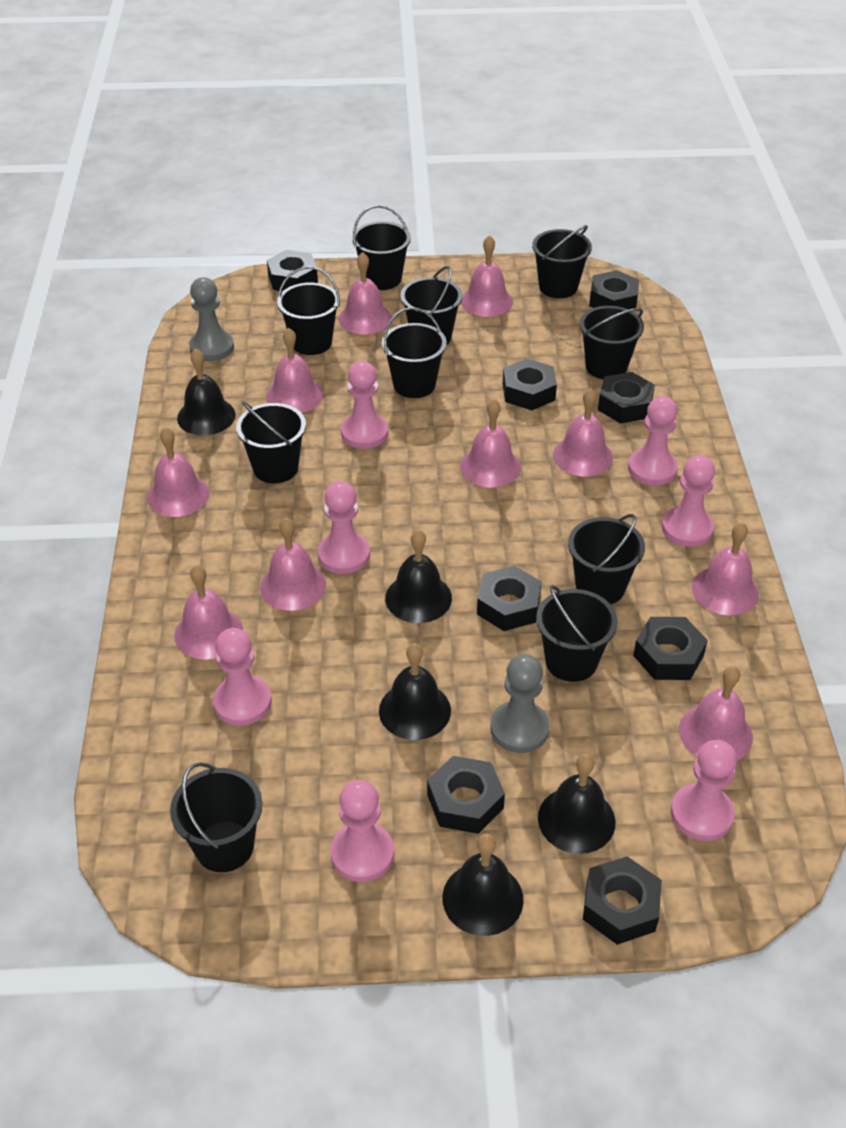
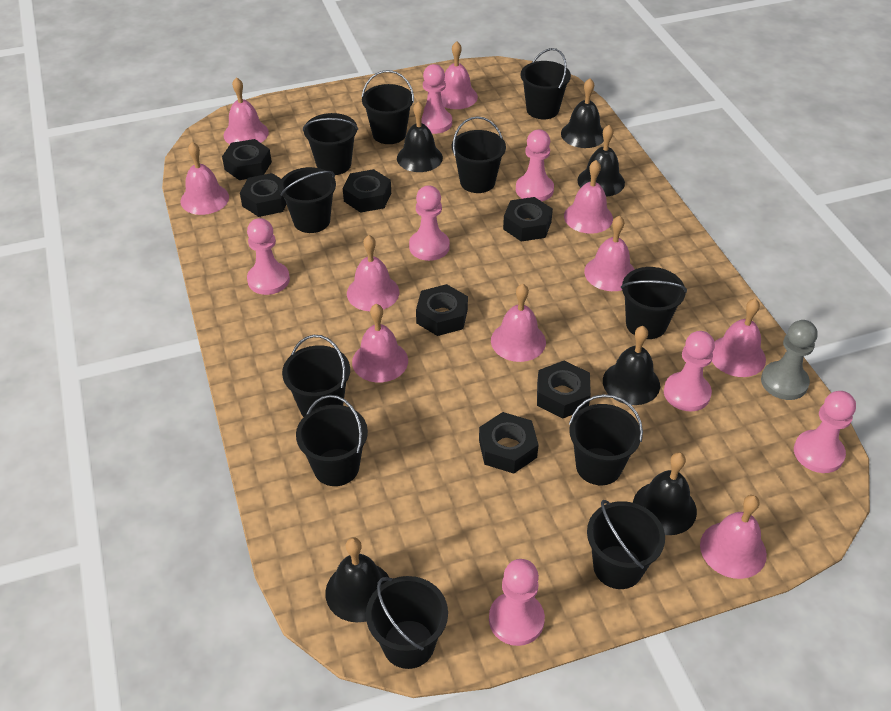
black bell: [177,349,236,435] [379,643,451,740] [385,530,452,623] [442,834,524,936] [538,754,615,854] = 5 -> [325,538,390,623] [397,101,443,172] [561,78,604,148] [578,125,625,197] [603,326,660,405] [633,452,697,535] = 6
black bucket: [170,762,262,872] [236,402,306,483] [277,267,340,355] [352,205,411,290] [382,307,447,398] [400,266,463,345] [532,225,592,298] [536,585,617,682] [568,514,645,604] [580,306,644,379] = 10 -> [279,167,336,233] [282,335,350,417] [296,395,368,486] [303,113,358,175] [362,70,414,144] [366,576,448,669] [452,116,506,193] [520,48,571,119] [569,394,643,485] [587,500,665,589] [621,267,687,339] = 11
black nut: [267,250,318,291] [427,756,505,834] [477,566,542,631] [503,359,557,410] [583,856,662,945] [589,270,639,309] [598,372,655,424] [633,617,708,680] = 8 -> [222,139,272,180] [240,173,287,217] [343,169,391,213] [416,284,468,336] [479,412,539,474] [503,197,553,242] [537,361,591,418] = 7
grey pawn: [189,277,234,361] [490,654,550,753] = 2 -> [761,320,818,400] = 1

